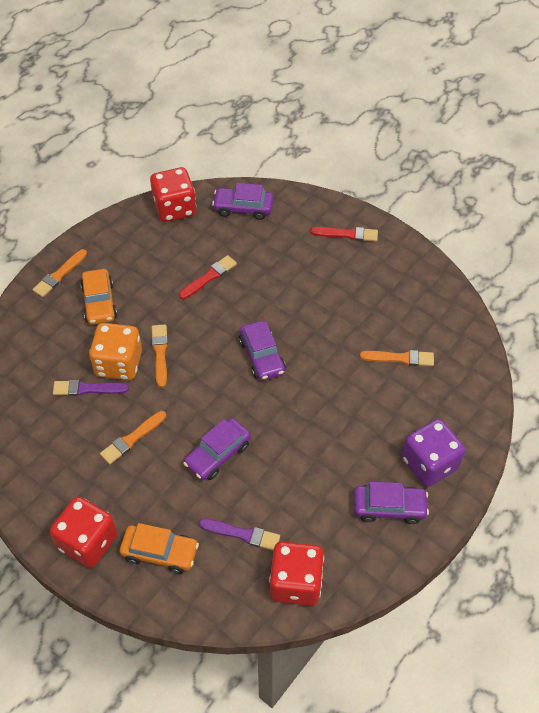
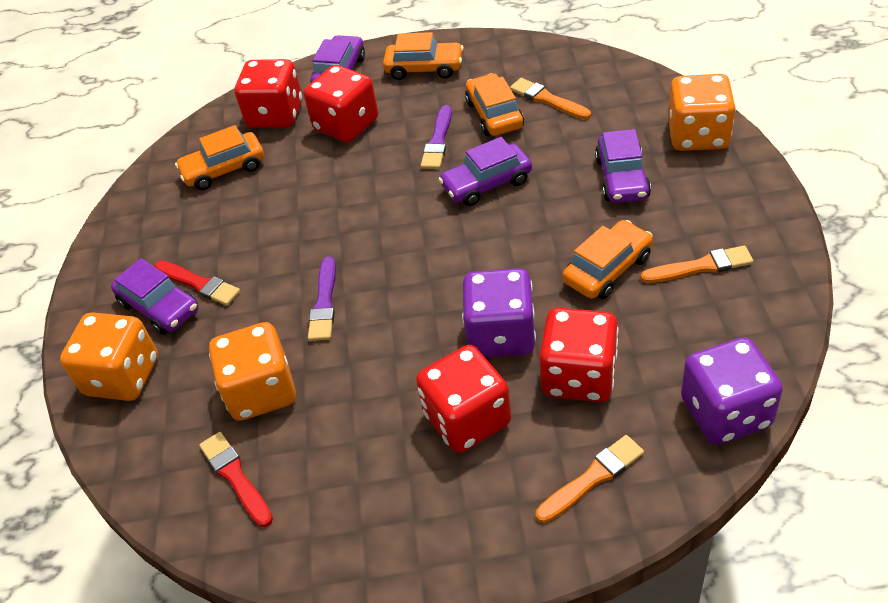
orange brush: [32,249,87,297] [100,411,166,464] [151,324,168,388] [360,350,434,366] = 4 -> [510,78,591,119] [536,435,644,523] [640,246,754,283] = 3
orange car: [80,269,117,325] [120,523,199,574] = 2 -> [175,125,264,190] [383,32,464,80] [465,73,524,136] [562,220,653,300] = 4
orange dice: [89,323,142,380] = 1 -> [60,312,158,401] [209,322,296,421] [668,74,736,151] = 3
purple dice: [402,419,465,487] = 1 -> [462,268,536,357] [681,337,783,445] = 2
red dice: [50,496,117,568] [150,167,196,222] [269,541,324,606] = 3 -> [235,59,302,128] [304,65,378,143] [416,345,511,453] [539,308,618,402] = 4

